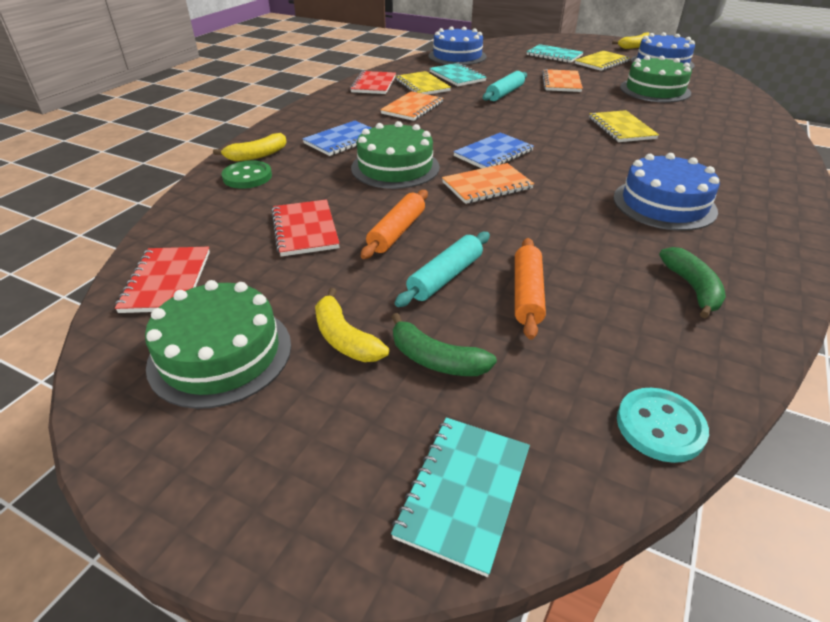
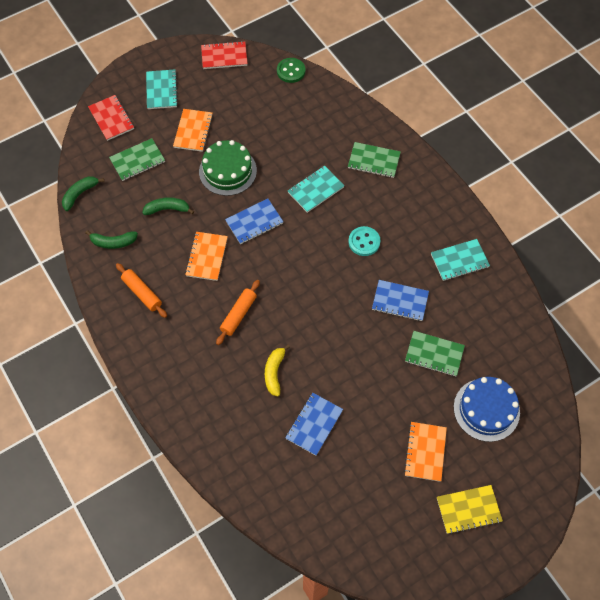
blue cake: [429,26,487,65] [613,153,720,231] [631,32,695,70] = 3 -> [454,377,520,442] = 1
blue notebook: [302,121,371,156] [453,132,534,168] = 2 -> [225,199,283,244] [285,393,343,456] [372,280,429,321] = 3
green banana: [392,313,497,376] [659,247,726,318] = 2 -> [62,176,104,211] [85,230,138,249] [142,197,194,215] = 3
green cake: [145,280,291,409] [351,121,440,189] [620,56,692,102] = 3 -> [199,140,257,196] = 1
green notebook: none = 0 -> [109,138,165,181] [348,142,401,178] [405,331,465,376] = 3
red notebook: [115,247,210,313] [272,199,340,257] [350,71,396,94] = 3 -> [88,95,134,141] [201,41,248,69] = 2
turquoise rolling pin: [395,232,490,307] [483,71,527,101] = 2 -> none = 0
yellow banana: [213,133,286,162] [315,288,389,362] [612,32,650,49] = 3 -> [265,344,290,397] = 1
yellow notebook: [395,71,451,95] [575,51,631,71] [589,110,659,142] = 3 -> [437,485,503,534] = 1

